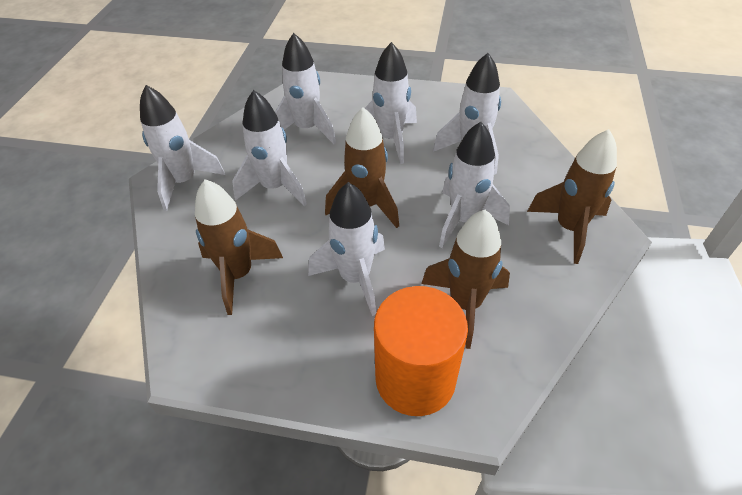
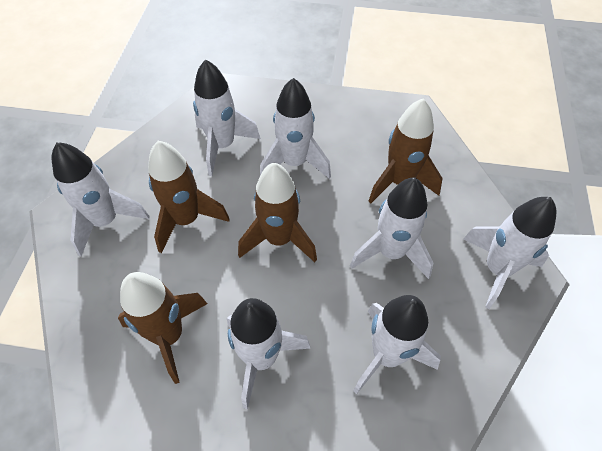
orange cylinder: [374,286,468,416] = 1 -> none = 0

